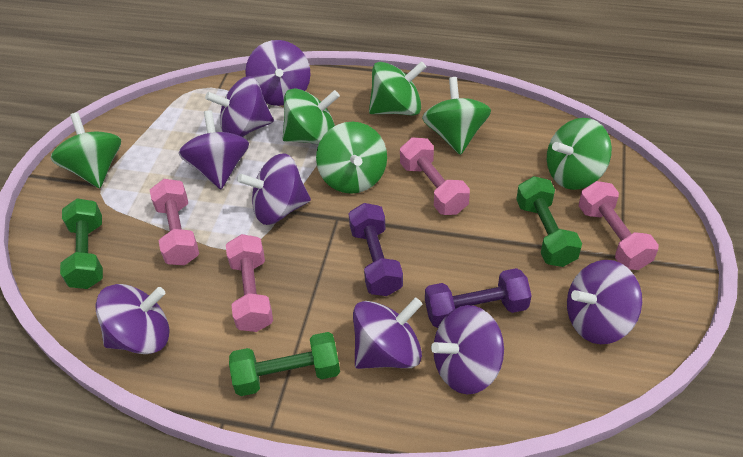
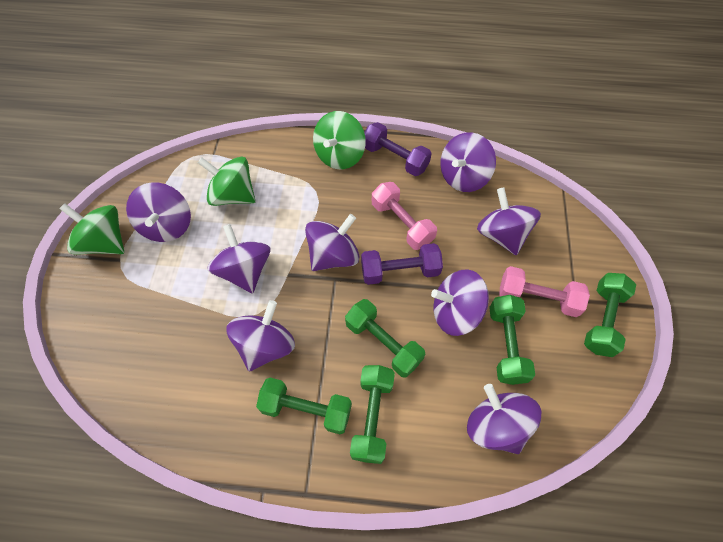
green dumbbell: [60,198,103,289] [229,332,340,396] [516,176,582,267] = 3 -> [256,378,352,434] [345,299,425,378] [350,365,395,464] [489,295,535,385] [584,273,636,357] = 5
green spinning top: [50,112,121,188] [283,88,340,145] [316,121,387,194] [369,61,426,115] [422,77,491,155] [547,118,612,190] = 6 -> [59,203,124,255] [198,156,256,206] [313,111,366,169] = 3
pink dumbbell: [150,179,199,265] [226,234,273,332] [400,137,470,215] [579,181,659,270] = 4 -> [372,182,437,250] [500,266,590,317] = 2

